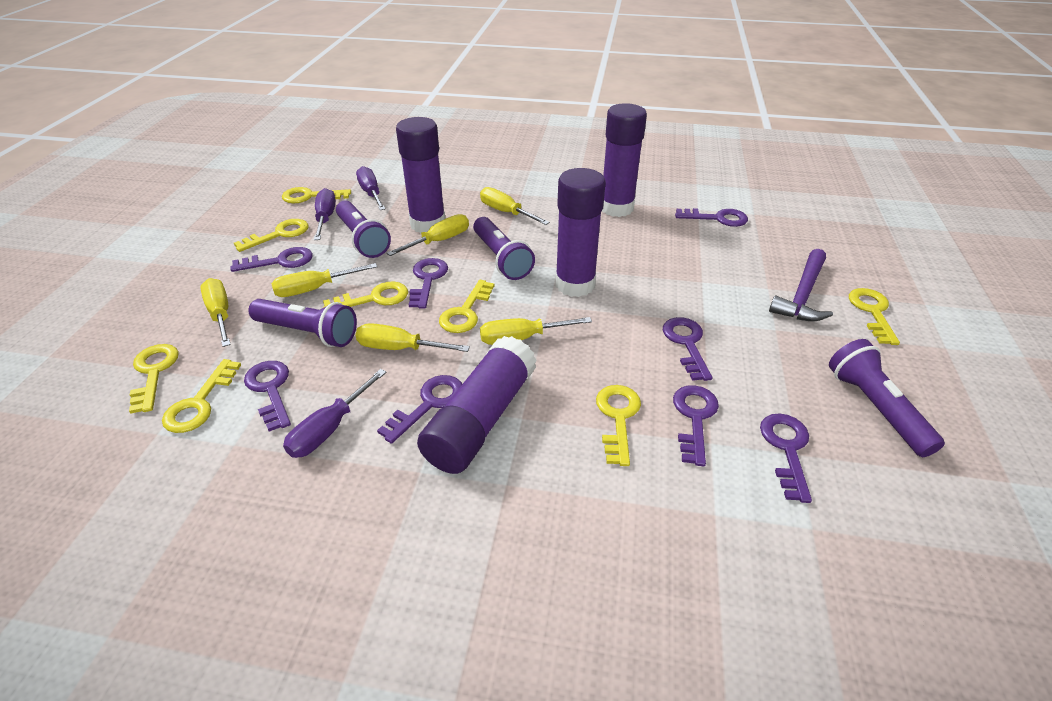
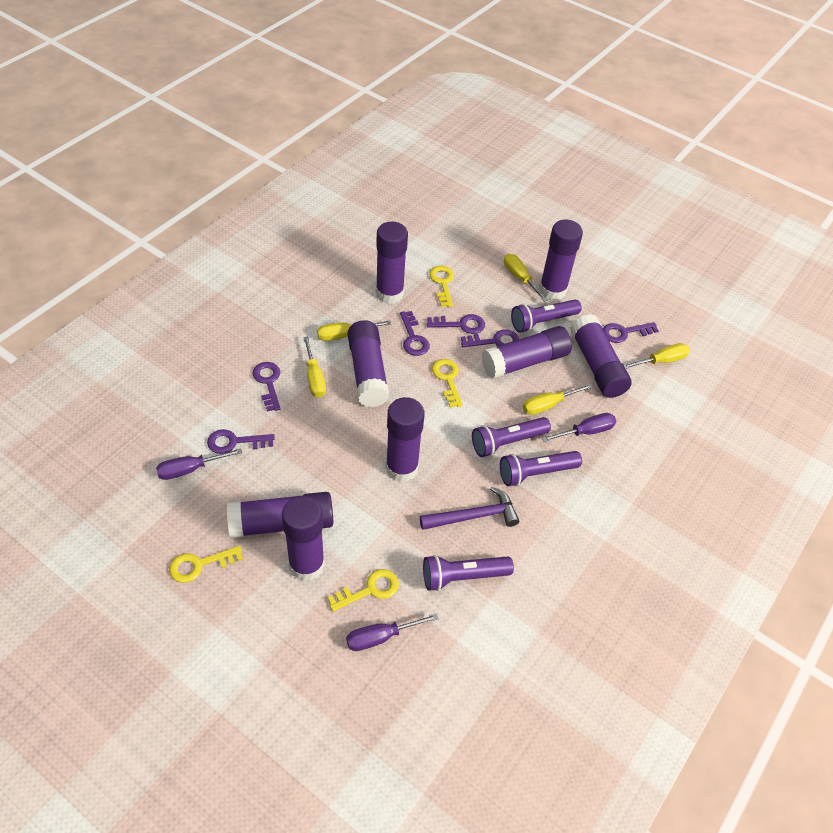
purple glue stick: [396,117,445,233] [417,336,537,474] [555,168,606,297] [602,103,647,217] = 4 -> [227,492,333,538] [282,496,325,581] [348,320,389,407] [376,222,408,304] [386,397,424,482] [481,326,572,379] [539,220,583,300] [570,314,632,398] = 8
purple key: [230,247,313,272] [244,361,291,432] [377,375,462,444] [409,258,448,309] [663,317,712,381] [673,385,719,466] [675,208,748,227] [760,413,812,503] = 8 -> [207,429,275,454] [252,362,281,412] [400,311,430,356] [426,314,485,334] [461,329,519,347] [603,322,659,343] = 6
yellow key: [129,344,179,414] [162,359,241,433] [234,219,308,252] [282,187,351,203] [323,281,408,308] [439,280,494,333] [596,385,641,466] [849,288,900,345] = 8 -> [169,546,243,583] [328,569,399,612] [429,266,454,307] [432,359,463,407] = 4
yellow screwdriver: [200,278,231,347] [271,263,377,297] [356,323,470,352] [387,214,469,256] [480,187,550,225] [480,317,592,345] = 6 -> [303,336,326,398] [317,321,391,341] [504,254,548,302] [523,384,593,415] [624,343,690,369] = 5

